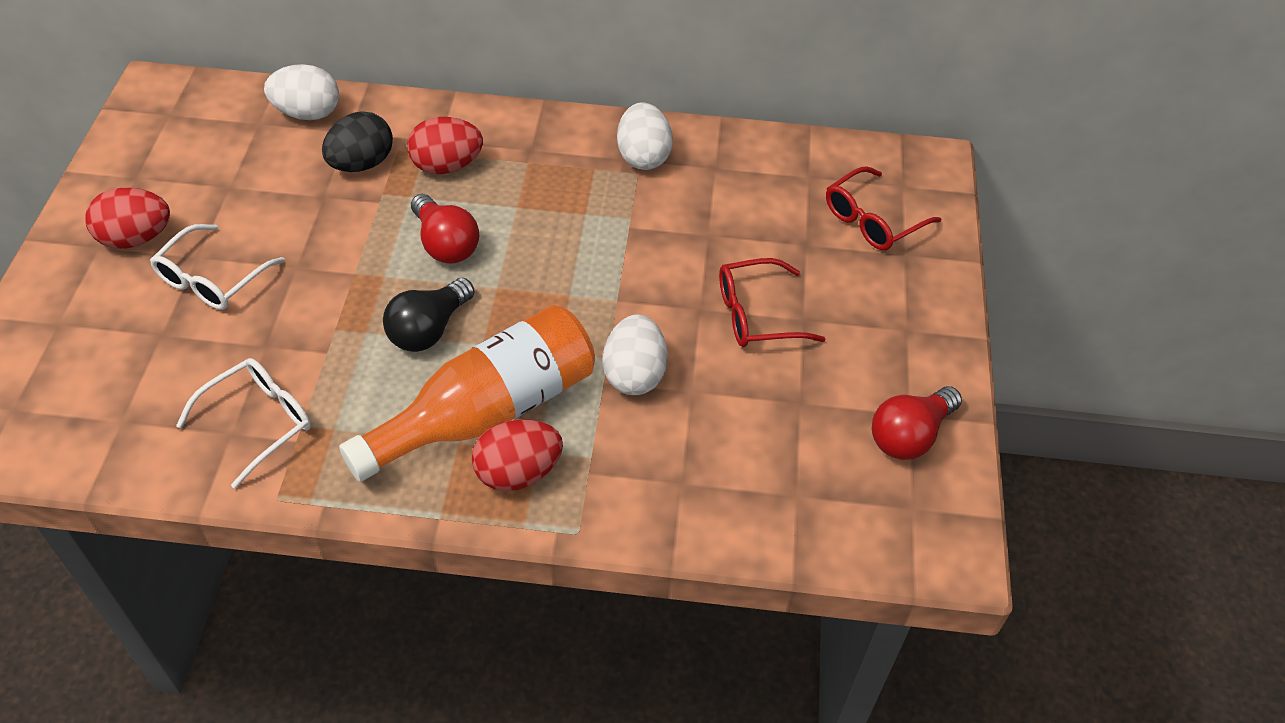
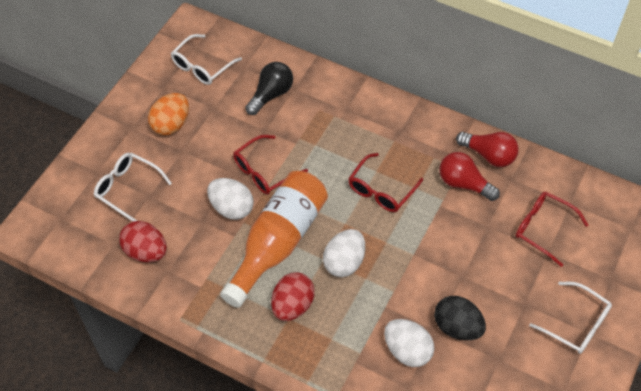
orange egg: none = 0 -> [148,93,189,135] = 1
red egg: [85,188,170,249] [407,117,483,174] [472,419,563,491] = 3 -> [119,221,167,262] [271,272,315,321] = 2
red glasses: [719,258,825,347] [826,166,941,250] = 2 -> [233,135,308,195] [348,153,423,212] [516,192,588,267] = 3
white glasses: [150,224,285,310] [176,358,311,488] = 2 -> [94,153,172,222] [171,34,242,85] [529,282,612,354] = 3

